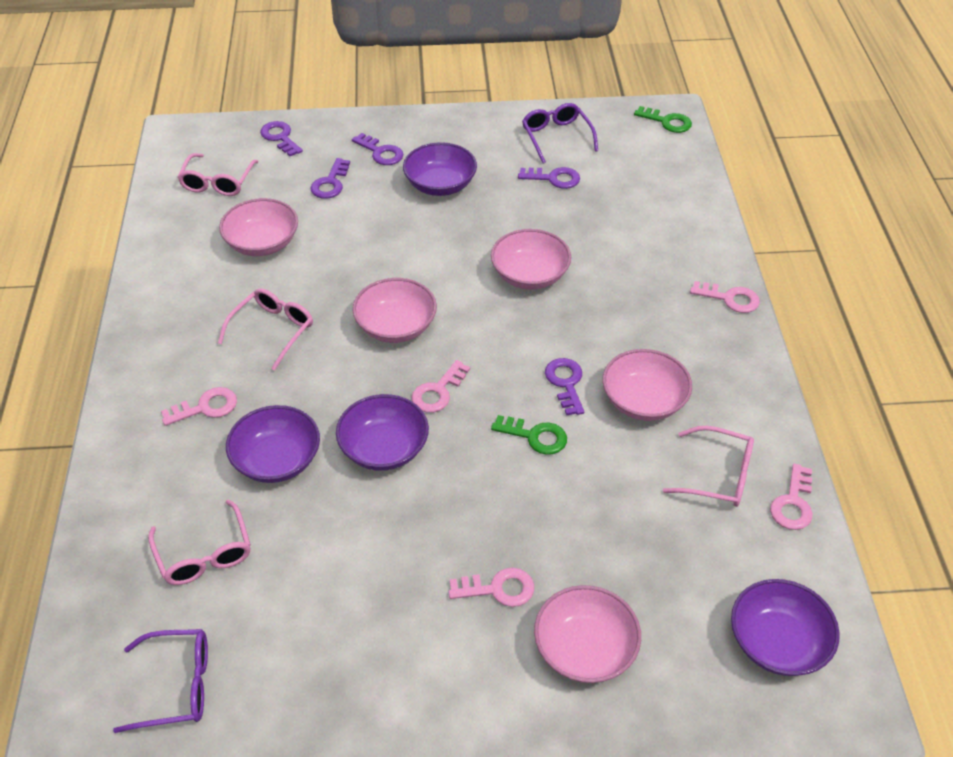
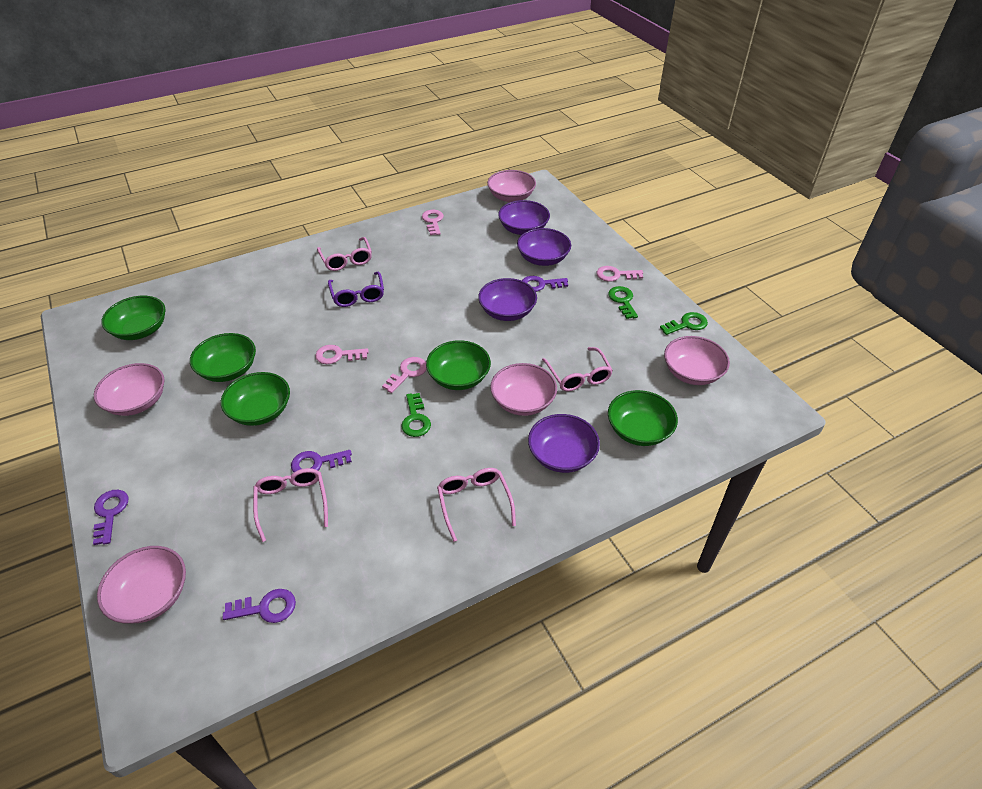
green bowl: none = 0 -> [101,296,166,340] [190,333,256,382] [221,372,290,426] [426,340,491,390] [608,390,678,446] = 5
green key: [491,415,567,455] [634,106,692,133] = 2 -> [401,393,431,437] [608,286,638,319] [660,312,708,335] = 3
pink key: [161,387,237,426] [411,360,470,413] [448,568,534,607] [690,281,760,313] [770,464,813,530] = 5 -> [315,345,369,364] [382,357,427,393] [422,210,444,235] [597,266,643,282] = 4
purple glasses: [113,629,208,733] [522,103,598,164] = 2 -> [328,272,384,307] = 1
purple key: [260,121,303,156] [310,158,350,199] [352,133,403,165] [518,167,580,189] [545,358,584,415] = 5 -> [93,490,129,545] [223,589,296,623] [291,450,352,472] [522,276,568,292] = 4

